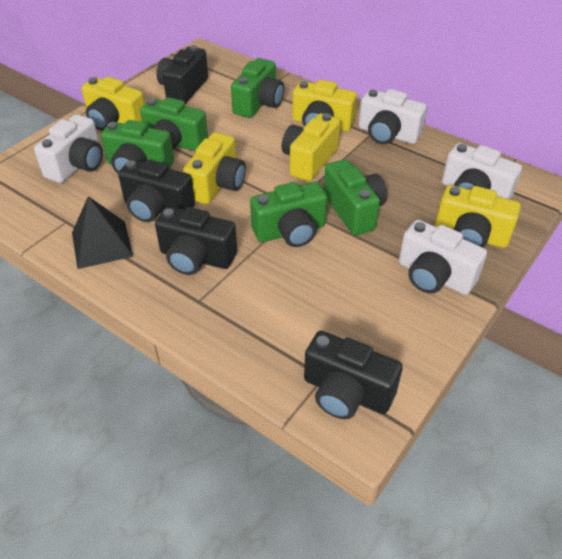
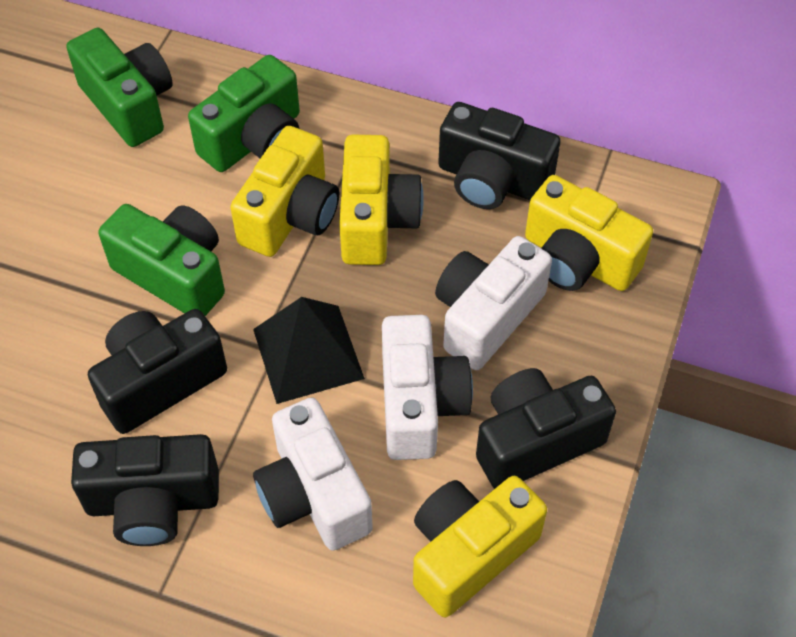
green camera: [101,120,174,173] [140,97,208,152] [231,58,284,118] [250,182,327,247] [324,159,387,235] = 5 -> [66,28,173,147] [98,204,225,316] [188,55,300,172] = 3
white camera: [34,114,103,183] [359,89,427,144] [399,220,487,295] [442,143,522,200] = 4 -> [253,398,373,551] [382,315,473,460] [435,236,552,370] = 3
yellow camera: [82,77,145,131] [183,132,246,204] [281,113,340,181] [292,80,357,132] [435,185,521,248] = 5 -> [230,126,339,257] [339,135,424,265] [413,476,547,617] [525,175,653,291] = 4

